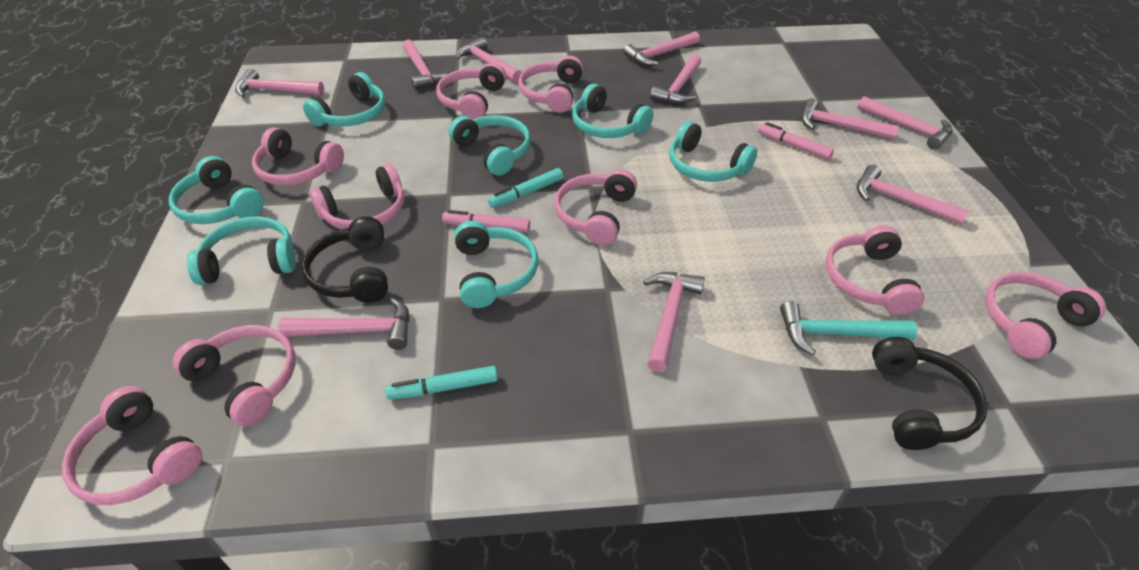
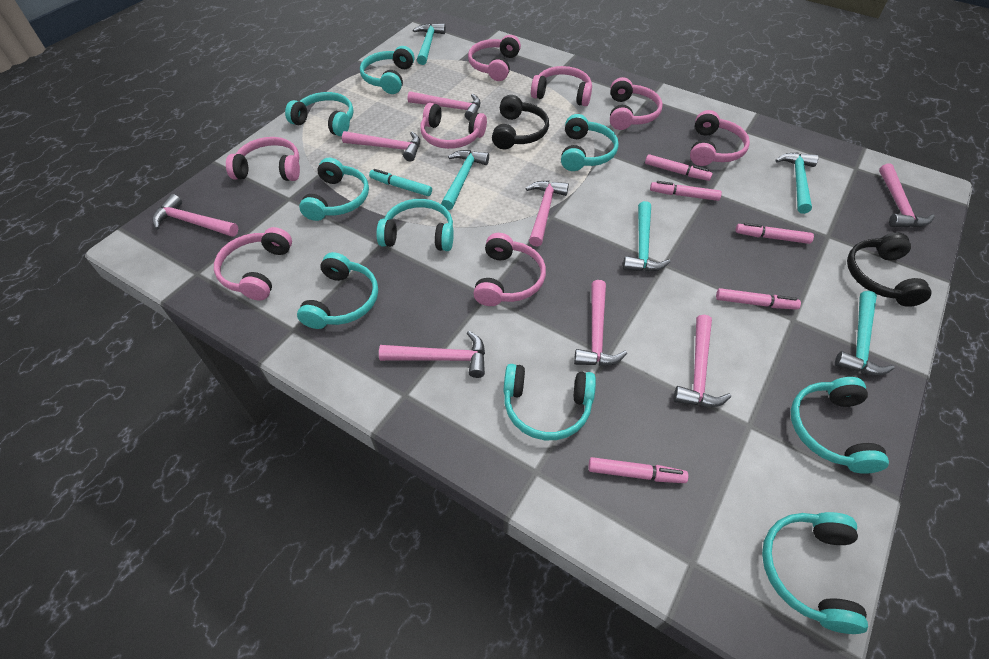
pink hammer: [235,69,324,97] [278,297,410,350] [402,40,450,90] [456,37,522,82] [623,31,700,66] [643,272,705,372] [650,54,702,104] [801,98,899,140] [857,96,952,150] [857,165,969,225] = 10 -> [153,194,238,237] [342,131,420,162] [379,331,485,378] [408,91,481,121] [526,181,569,247] [574,280,627,366] [674,315,731,407] [879,163,935,228] = 8
pink headphones: [62,386,202,505] [173,325,295,427] [252,127,344,185] [310,164,404,229] [437,63,506,120] [518,56,583,113] [554,169,637,245] [825,226,924,315] [985,272,1106,359] = 9 -> [214,227,292,301] [226,137,300,181] [420,103,487,149] [468,35,521,81] [473,233,546,306] [531,66,592,106] [610,77,663,130] [690,110,750,166] = 8
pink marker: [442,210,530,232] [758,122,834,159] = 2 -> [588,457,688,483] [645,154,712,181] [650,181,722,201] [716,288,801,310] [736,223,814,244] = 5
turquoise hammer: [780,301,917,355] = 1 -> [413,23,446,65] [441,150,489,210] [623,201,670,272] [775,153,819,214] [835,291,895,375] = 5
turquoise headphones: [169,156,264,224] [187,216,296,285] [303,72,385,127] [449,115,531,176] [454,221,538,308] [572,84,653,138] [669,121,757,182] = 7 -> [285,92,354,136] [297,252,378,329] [299,158,369,221] [360,46,414,94] [376,199,454,251] [504,364,596,440] [561,114,619,171] [762,512,868,634] [791,377,889,474] = 9
turquoise marker: [385,366,498,400] [488,168,563,208] = 2 -> [369,169,432,196] = 1

